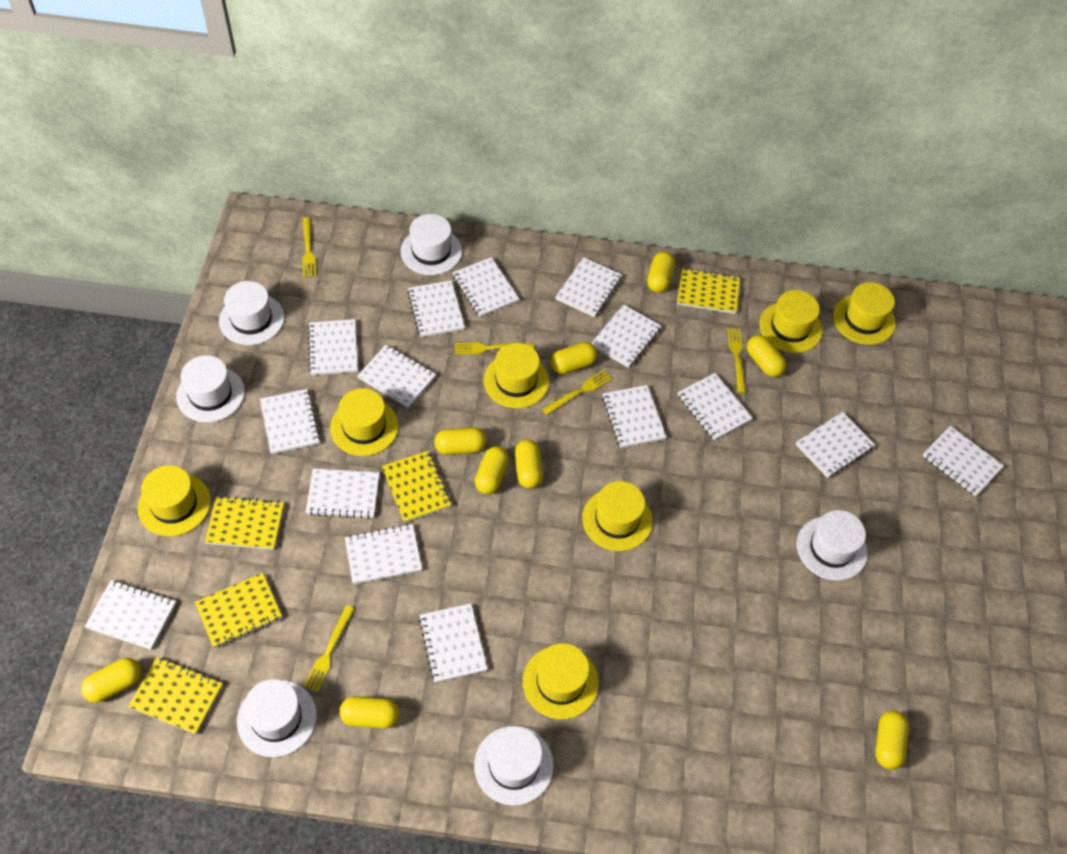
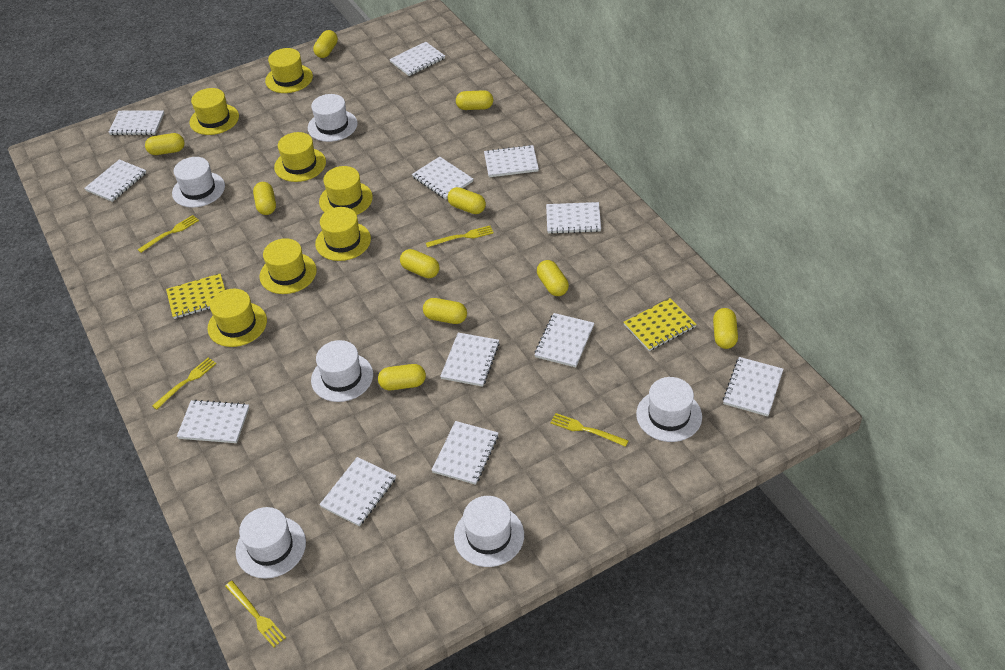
white notebook: [85,580,176,650] [260,389,320,454] [306,468,380,519] [308,319,358,375] [345,524,422,584] [357,345,436,408] [407,280,465,337] [419,604,488,683] [452,257,519,317] [556,257,622,317] [591,304,661,368] [602,385,666,448] [678,373,753,440] [796,412,875,478] [923,426,1004,496] = 15 -> [84,159,146,202] [108,110,164,135] [177,400,249,443] [319,457,396,526] [389,42,445,76] [412,156,473,199] [432,421,499,485] [440,333,500,387] [484,145,539,177] [534,313,594,367] [546,202,601,234] [723,357,783,416] = 12
yellow capsule: [81,658,141,703] [339,696,399,729] [434,427,487,455] [475,446,509,494] [515,440,543,489] [550,342,597,374] [647,252,675,293] [747,335,786,377] [875,711,909,770] = 9 -> [145,133,185,155] [253,182,276,215] [313,30,338,58] [378,364,426,390] [400,249,440,278] [423,298,467,324] [447,187,486,214] [456,90,493,110] [537,260,569,296] [713,308,738,349] = 10
yellow notebook: [128,657,223,734] [195,573,282,648] [205,496,284,550] [382,451,451,523] [677,268,740,314] = 5 -> [166,274,225,319] [624,298,697,351] = 2

